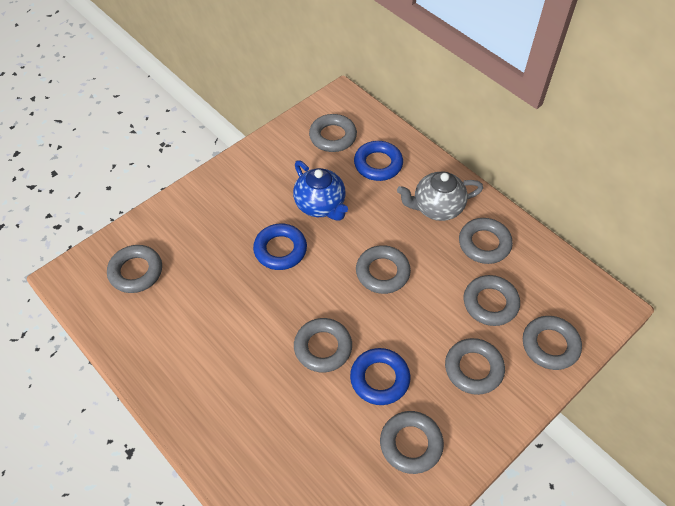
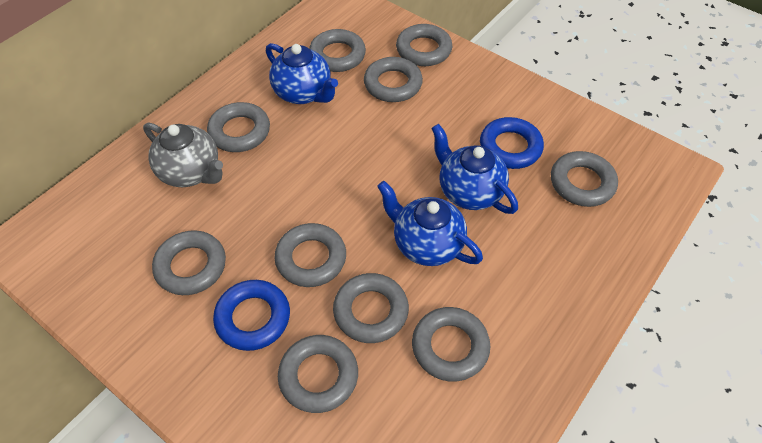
blue ring: [253,224,307,270] [350,348,410,405] [354,141,403,181] = 3 -> [213,280,290,351] [480,117,544,169] = 2
blue teapot: [293,161,348,221] = 1 -> [266,43,338,104] [377,181,483,266] [431,124,518,214] = 3
grey ring: [107,245,162,293] [294,318,352,372] [309,114,357,152] [356,245,411,294] [380,411,444,474] [445,338,505,395] [459,218,513,264] [464,275,520,326] [523,316,582,370] = 9 -> [152,230,226,295] [207,102,270,152] [274,223,346,287] [278,335,358,413] [309,29,366,72] [333,273,409,343] [364,57,423,102] [396,24,452,66] [412,307,490,382] [551,151,618,207] = 10

